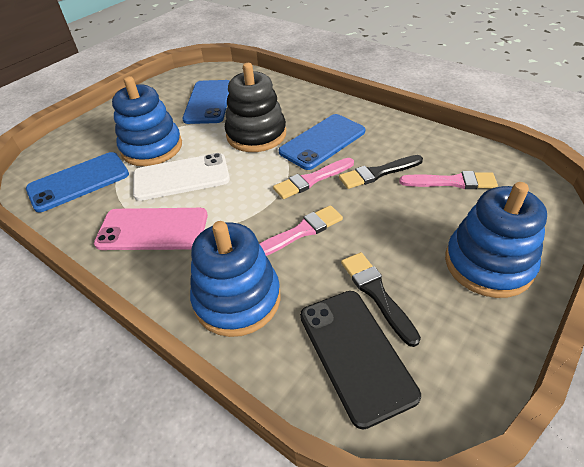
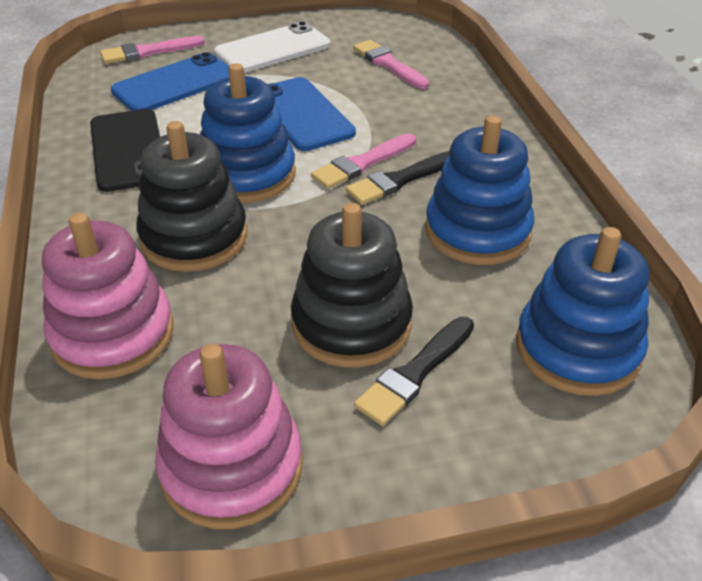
black stacking toy: [225,63,286,152] = 1 -> [137,121,247,272] [291,203,413,367] = 2
blue phone: [26,152,129,212] [182,80,230,124] [279,114,365,170] = 3 -> [111,52,229,111] [268,77,356,151] = 2
pink phone: [94,208,208,250] = 1 -> none = 0
pink stacking toy: none = 0 -> [42,213,174,379] [155,344,303,529] = 2

